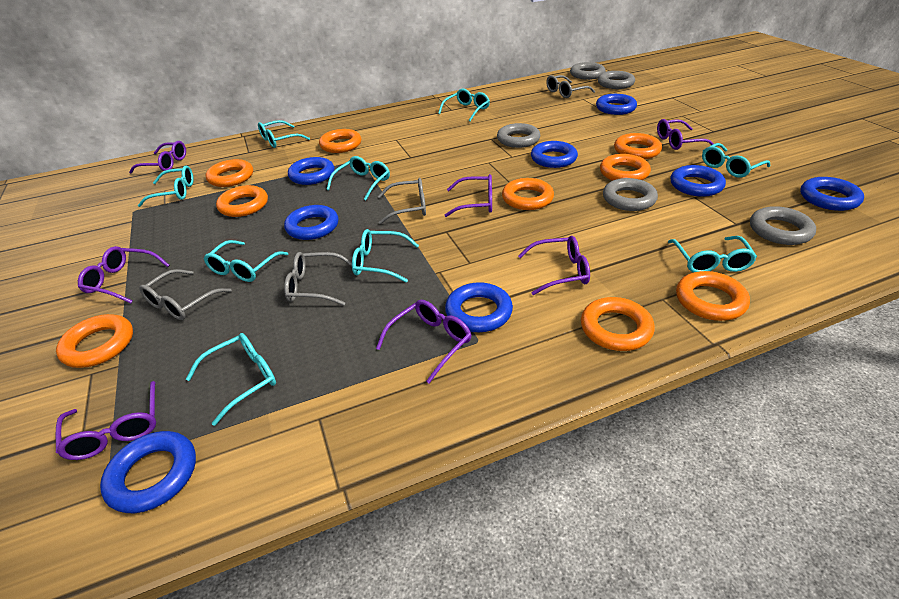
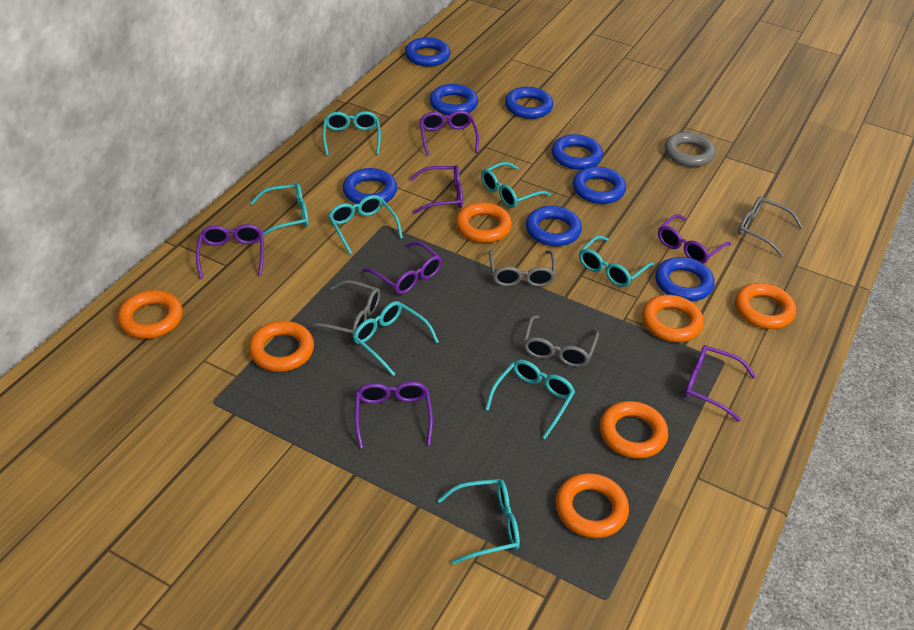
grey ring: [497,123,540,148] [570,62,606,80] [598,71,635,89] [603,178,658,211] [750,206,816,245] = 5 -> [664,132,716,167] = 1
orange ring: [56,314,133,368] [206,159,253,187] [216,185,268,217] [319,129,361,153] [502,178,554,210] [581,297,655,351] [600,154,651,181] [614,133,662,159] [676,271,750,321] = 9 -> [117,290,183,339] [249,321,314,372] [456,202,512,243] [555,473,629,538] [599,401,668,459] [642,295,704,342] [735,283,796,329] = 7
turquoise glasses: [138,166,193,207] [186,333,276,426] [204,240,288,282] [258,120,310,148] [327,156,390,201] [352,229,419,282] [438,89,490,121] [668,236,757,273] [702,143,770,178] = 9 -> [250,183,309,236] [322,111,381,155] [328,195,403,255] [353,301,439,376] [437,479,520,564] [481,162,551,208] [485,359,575,439] [579,235,655,287] = 8

